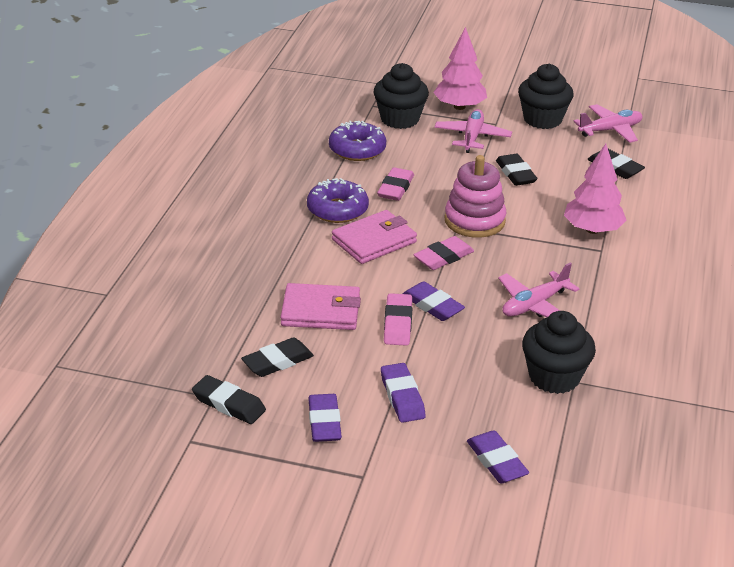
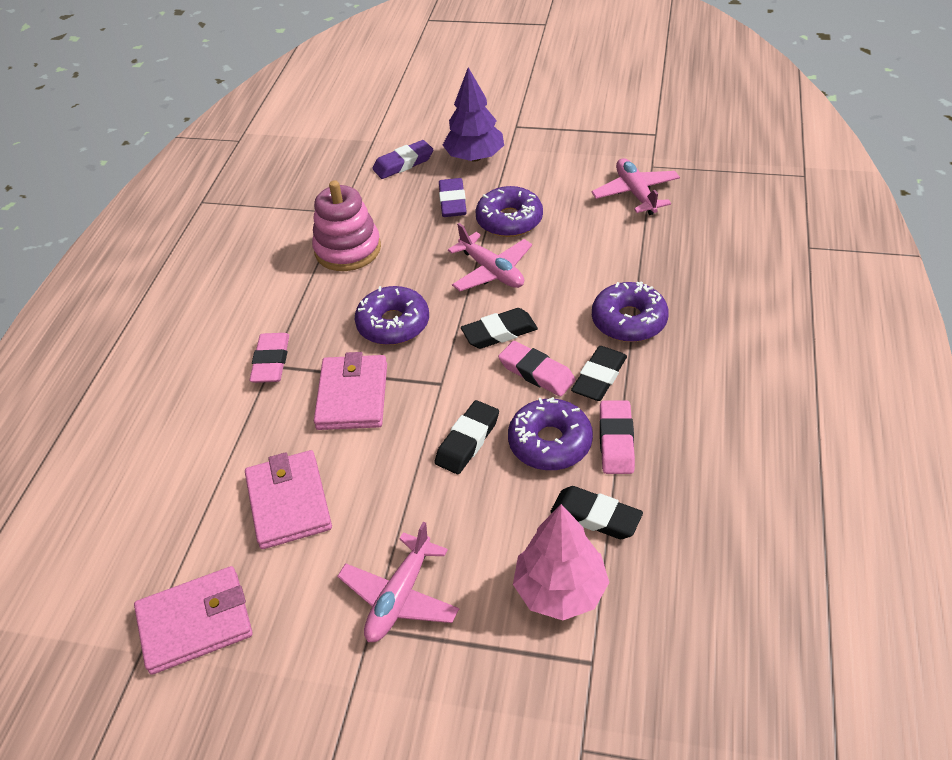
black cupcake: [373,63,429,129] [518,64,573,129] [522,311,596,394] = 3 -> none = 0
pink tree: [433,27,487,110] [564,144,627,234] = 2 -> [513,504,609,620] = 1
pink wallet: [281,283,361,330] [332,210,417,264] = 2 -> [134,566,253,675] [245,450,332,549] [314,352,387,430] = 3
purple donut: [307,178,369,223] [329,121,386,161] = 2 -> [355,286,429,345] [475,186,543,237] [508,397,593,470] [592,281,669,342] = 4
purple eraser: [308,394,342,442] [381,363,426,423] [403,281,465,321] [467,430,529,484] = 4 -> [372,140,433,179] [439,178,467,217] = 2
purple tree: none = 0 -> [443,67,504,162] = 1

